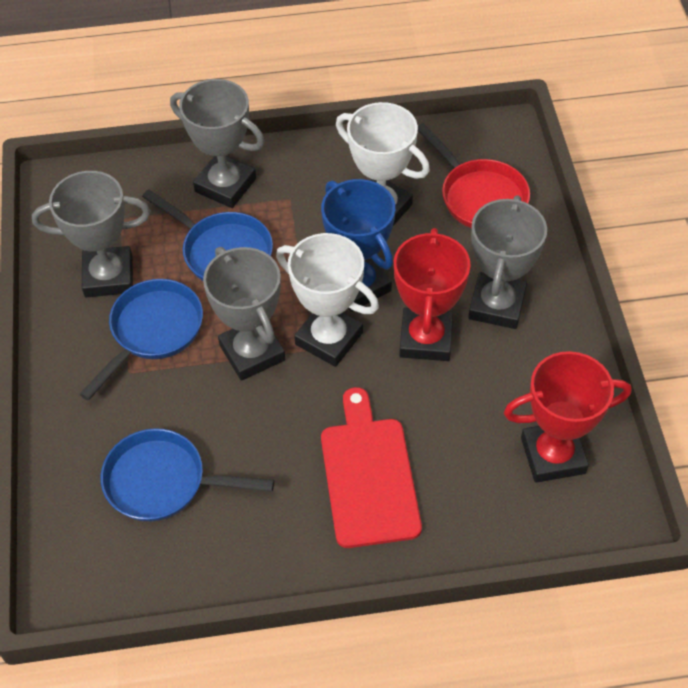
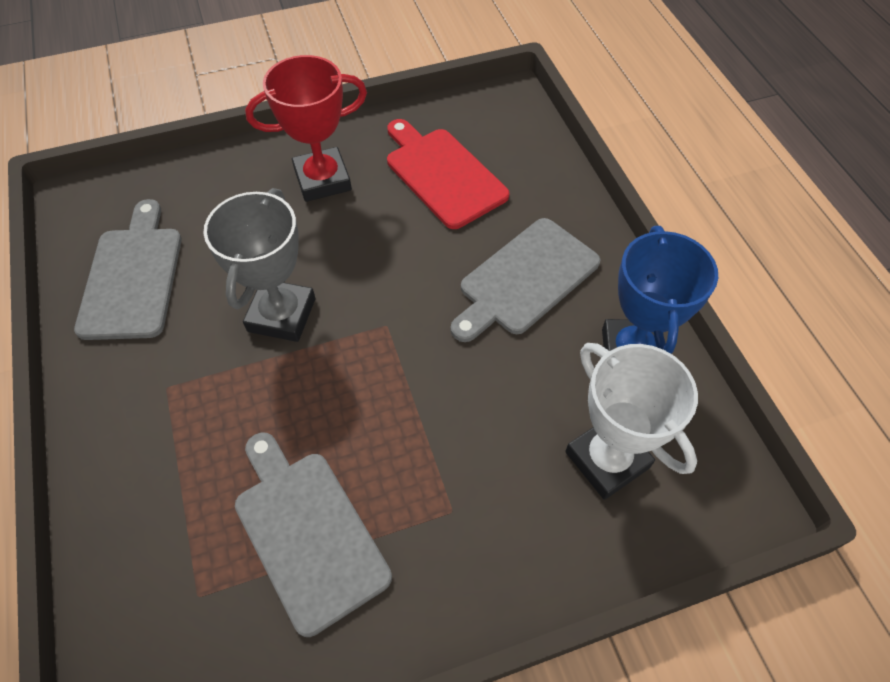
blue pan: [79,279,203,400] [101,428,274,522] [142,189,273,281] = 3 -> none = 0
grey cutting board: none = 0 -> [74,199,182,340] [235,433,392,637] [451,218,601,342] = 3
grey trophy: [32,171,150,297] [170,79,265,208] [203,247,285,381] [468,195,547,329] = 4 -> [203,188,315,342] = 1
red pan: [418,123,530,228] = 1 -> none = 0
red trophy: [394,228,471,361] [504,351,631,483] = 2 -> [245,55,367,202] = 1
white trophy: [276,233,379,367] [336,102,430,226] = 2 -> [565,343,698,500] = 1

